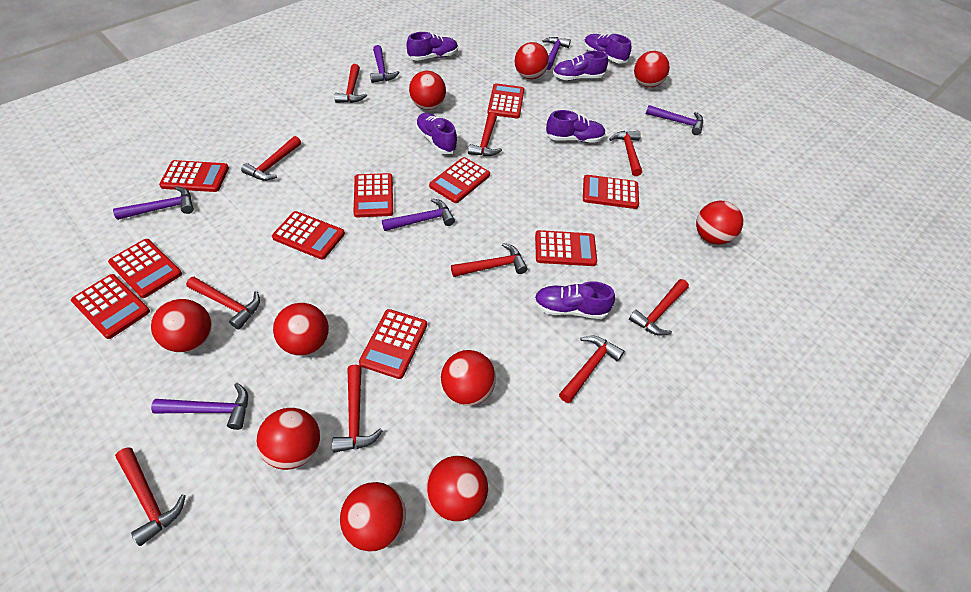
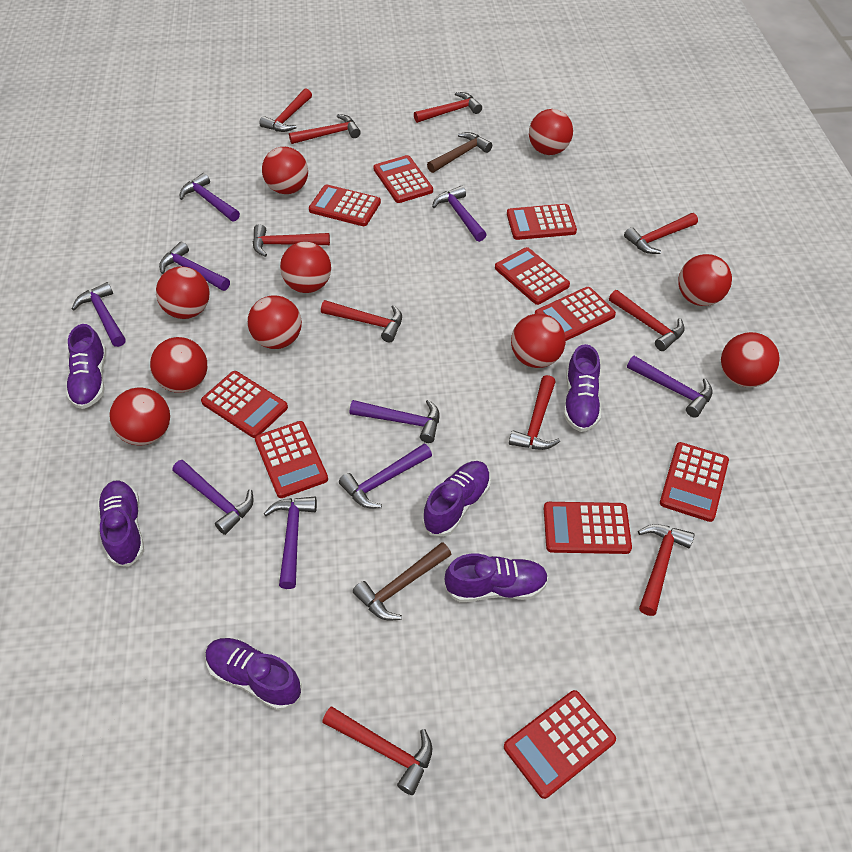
brown hammer: none = 0 -> [353,542,451,620] [427,132,492,173] = 2
purple hammer: [113,186,194,220] [151,383,248,430] [370,45,400,83] [382,198,455,231] [543,37,571,70] [646,105,703,135] = 6 -> [72,282,126,347] [159,241,230,291] [173,460,254,535] [180,173,240,222] [264,497,317,589] [339,444,432,508] [350,400,439,443] [432,186,487,242] [627,356,713,418] = 9

